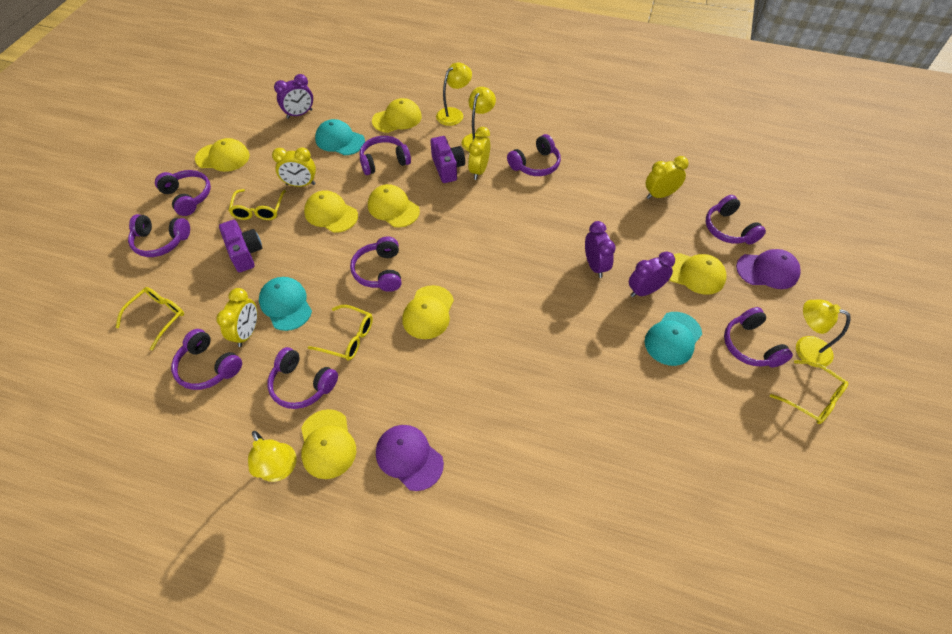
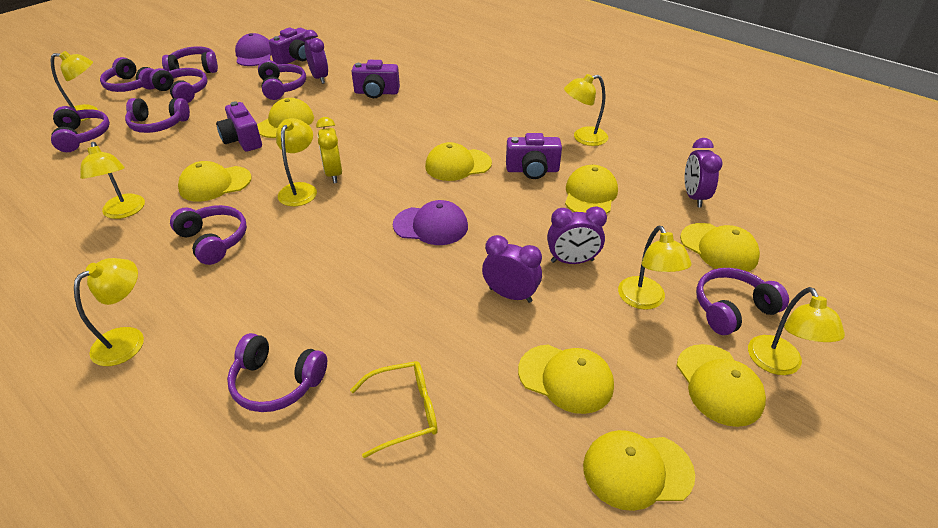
purple camera: [219,220,263,272] [431,136,465,183] = 2 -> [216,102,262,152] [269,27,307,64] [351,60,400,98] [506,133,562,179] = 4
purple clock: [274,74,313,119] [585,221,616,278] [629,251,675,297] = 3 -> [303,30,328,84] [482,235,542,303] [547,206,607,264] [685,138,723,207] = 4
turquoise cap: [259,277,312,331] [315,119,365,155] [645,312,702,366] = 3 -> none = 0
yellow cap: [195,138,250,172] [301,409,356,479] [304,190,358,233] [368,184,420,227] [372,98,422,133] [402,285,454,339] [669,253,726,295] = 7 -> [178,161,251,202] [257,98,314,138] [425,142,492,181] [518,345,614,414] [565,165,618,214] [583,430,695,511] [677,344,766,427] [680,223,760,272] = 8
yellow clock: [216,288,257,347] [272,148,316,187] [468,127,490,180] [646,156,689,199] = 4 -> [316,117,342,183] = 1
yellow glasses: [116,287,184,350] [228,189,286,220] [308,305,373,360] [770,360,848,424] = 4 -> [350,361,437,458] = 1
yellow lamp: [248,431,297,482] [436,63,472,126] [462,87,496,151] [796,300,851,367] = 4 -> [51,51,98,121] [74,258,144,366] [80,142,145,219] [276,118,317,206] [564,74,608,146] [618,225,692,310] [748,287,845,375] = 7

